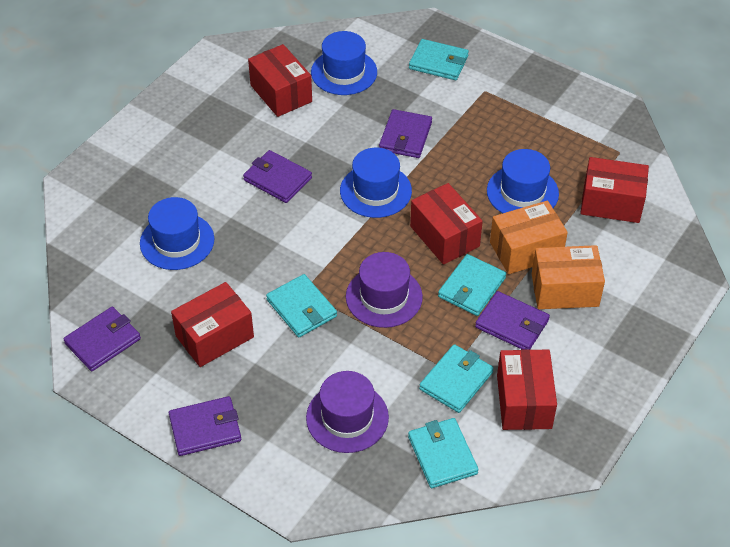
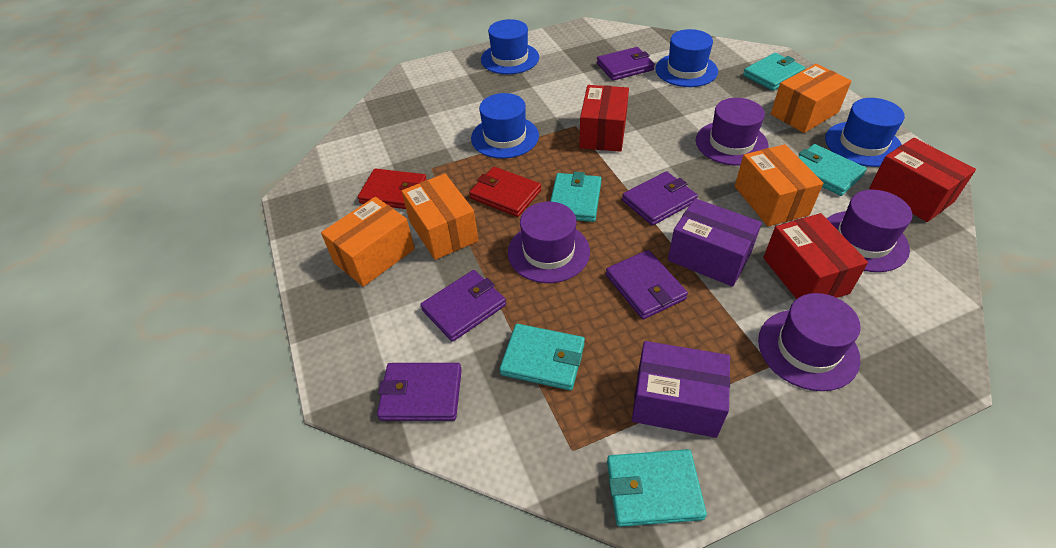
orange box: [490,201,568,274] [532,245,605,309] = 2 -> [321,197,415,287] [401,174,478,260] [735,144,823,227] [771,64,851,133] = 4
purple box: none = 0 -> [632,341,730,438] [668,198,762,287] = 2
purple hat: [306,371,389,453] [346,252,423,328] = 2 -> [508,202,590,283] [696,98,769,166] [758,293,861,391] [827,190,912,272] = 4
red box: [171,282,254,367] [248,44,312,117] [410,183,483,265] [497,349,557,430] [581,157,649,223] = 5 -> [579,85,629,152] [763,213,868,299] [869,138,976,222] = 3
red wallet: none = 0 -> [358,169,427,209] [469,167,541,217] = 2

